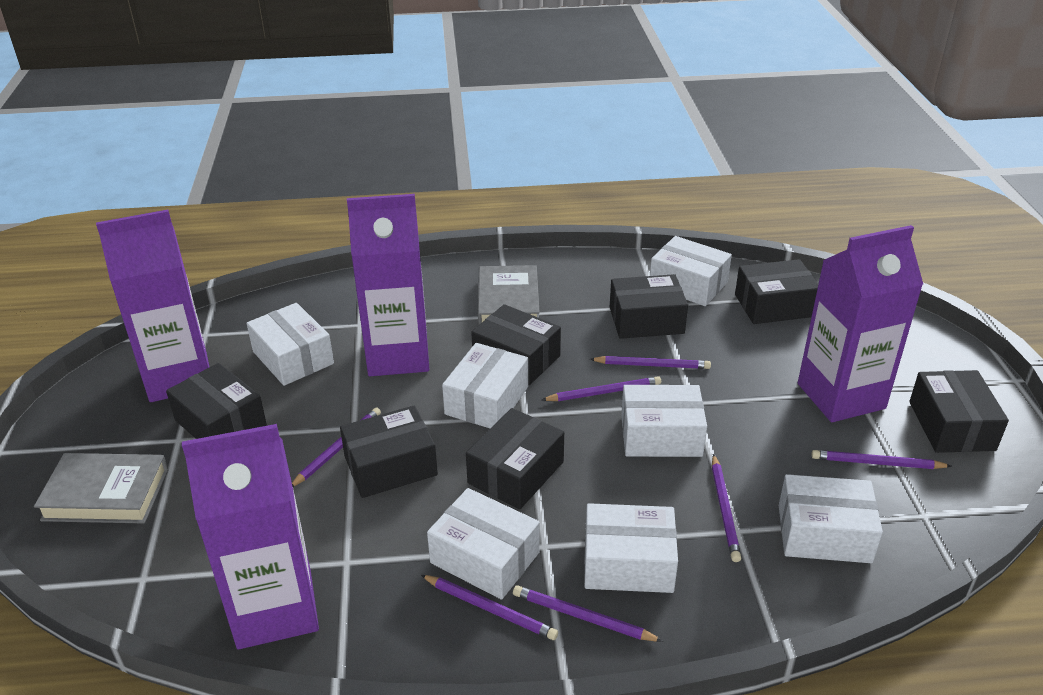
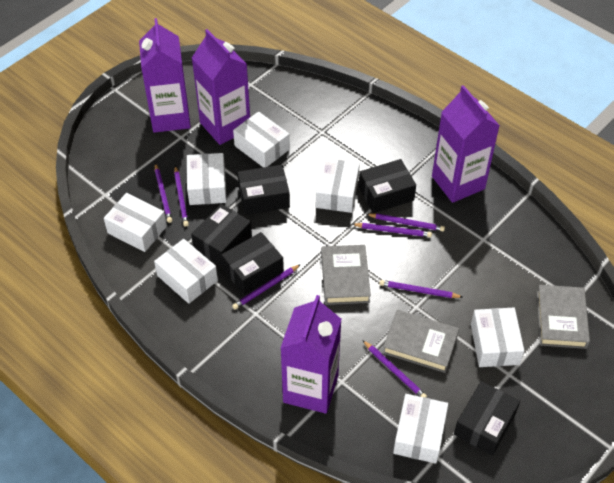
black box: [166,363,267,439] [340,406,438,498] [466,408,564,509] [471,304,561,385] [610,274,688,339] [735,259,818,324] [909,370,1009,453] = 7 -> [191,204,252,267] [221,232,284,295] [237,165,290,215] [359,159,416,213] [454,381,520,456] = 5
grey book: [34,453,168,524] [478,265,540,325] = 2 -> [321,245,371,305] [383,310,459,373] [537,285,590,349] = 3

